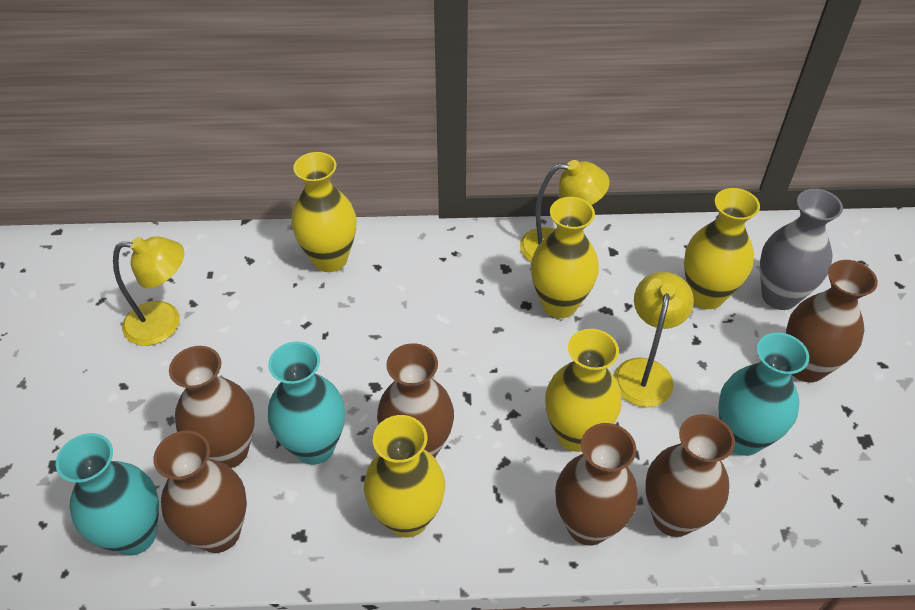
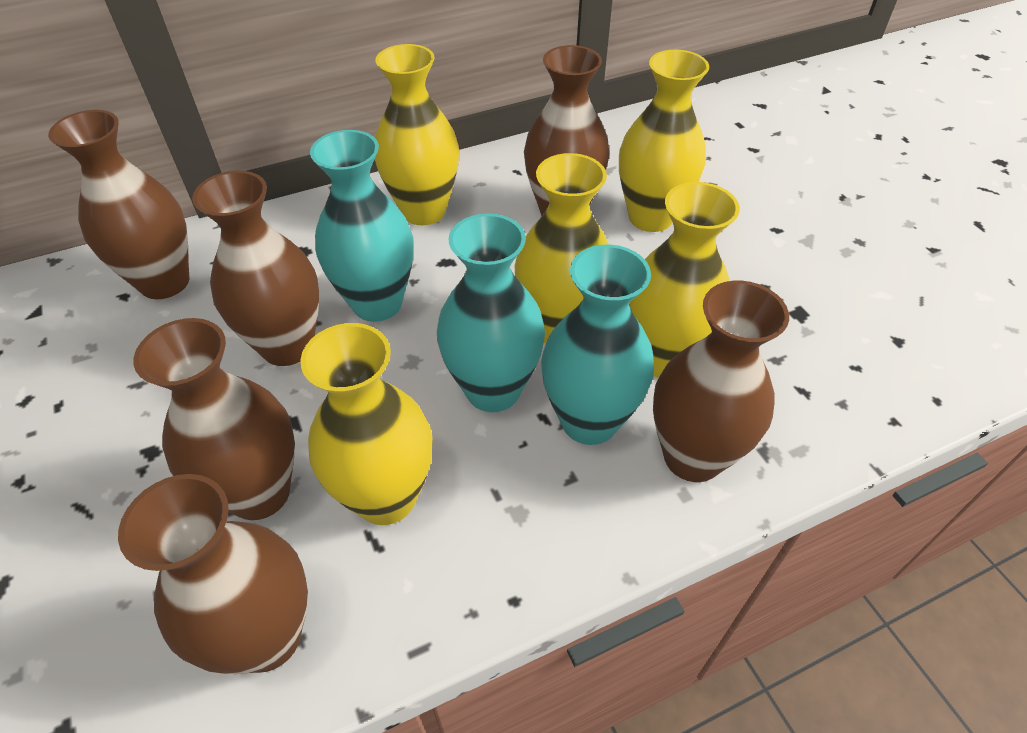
grey vase: [760,189,843,310] = 1 -> none = 0
yellow lamp: [113,236,184,346] [520,160,610,262] [614,272,694,407] = 3 -> none = 0

